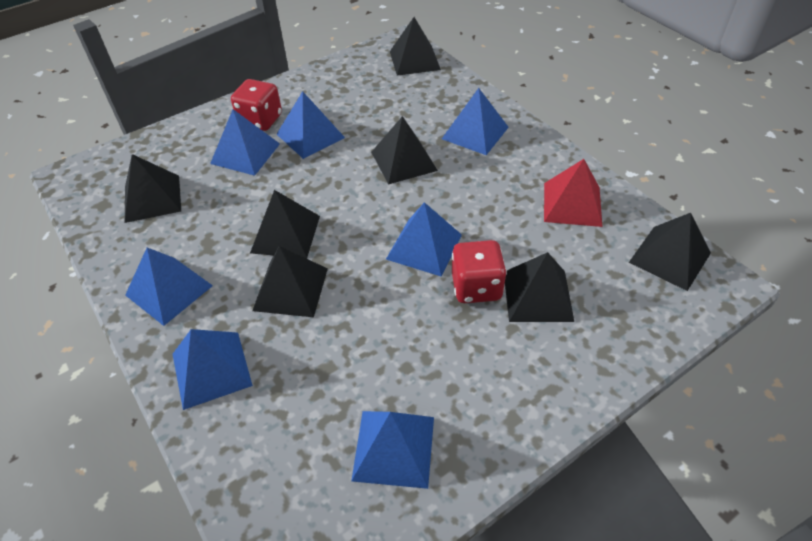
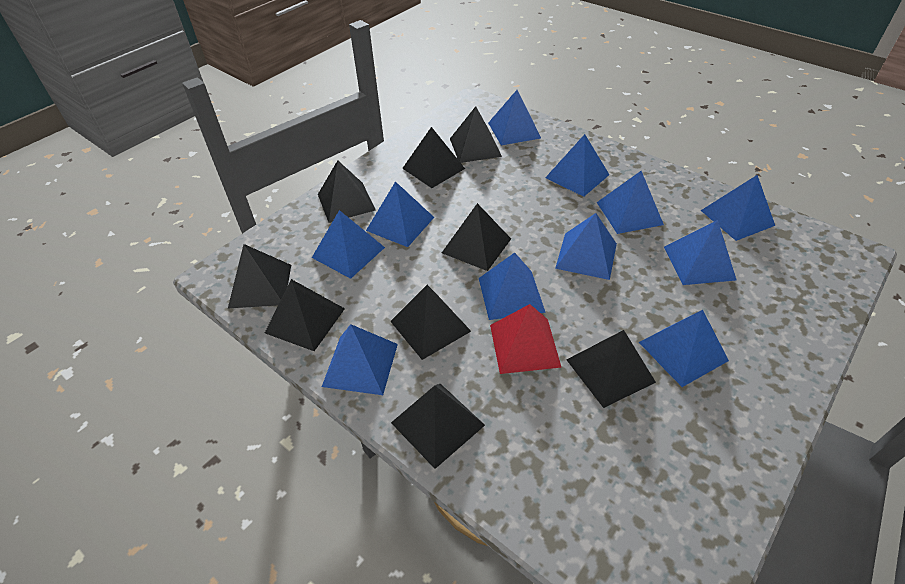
black pyramid: [125,154,181,223] [250,190,320,258] [252,246,328,317] [371,116,438,185] [390,17,441,76] [505,252,574,322] [629,213,711,291] = 7 -> [228,244,291,308] [265,279,345,351] [318,160,376,223] [390,285,471,360] [391,384,485,469] [402,127,465,188] [442,203,511,271] [450,106,502,163] [567,330,656,408] = 9
blue pyramid: [125,247,213,326] [173,329,253,410] [210,109,280,176] [277,91,345,159] [351,411,434,489] [386,202,462,276] [442,88,509,155] = 7 -> [312,210,385,279] [322,324,398,395] [366,181,434,247] [479,253,546,320] [488,90,541,145] [545,134,609,197] [555,213,617,280] [597,171,664,234] [639,310,729,387] [664,220,736,285] [701,175,775,241] = 11
red dice: [231,79,282,131] [452,240,507,303] = 2 -> none = 0

